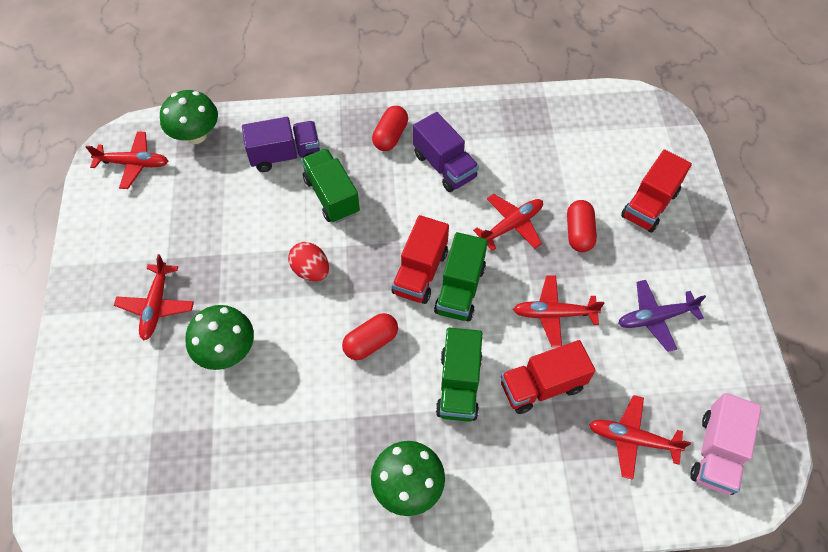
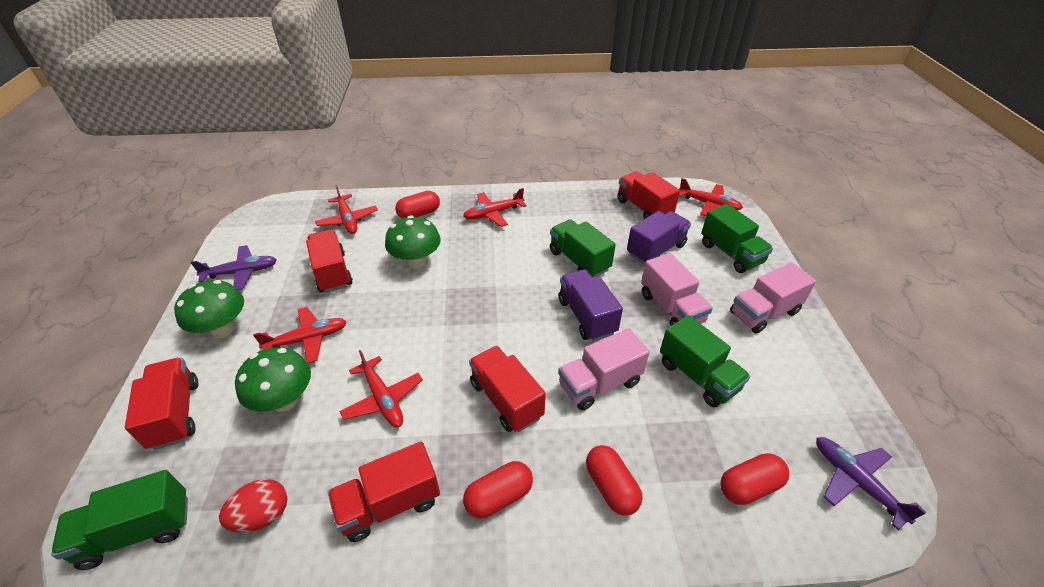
green truck: [301,148,360,223] [434,232,488,322] [436,328,482,422] = 3 -> [51,470,188,570] [550,219,616,277] [660,315,751,407] [701,204,773,273] = 4
pink truck: [691,393,761,495] = 1 -> [558,328,650,410] [641,253,713,326] [730,263,816,334] = 3
purple plane: [618,280,706,352] = 1 -> [191,245,277,290] [816,437,927,530] = 2
red capsule: [342,313,398,360] [372,106,408,151] [567,200,597,252] = 3 -> [395,191,440,219] [463,461,533,519] [586,445,643,516] [720,453,789,505] = 4
red truck: [392,215,449,304] [501,340,596,414] [621,149,692,233] = 3 -> [125,358,198,450] [306,229,353,293] [328,441,440,542] [469,346,546,432] [617,171,680,219] = 5

